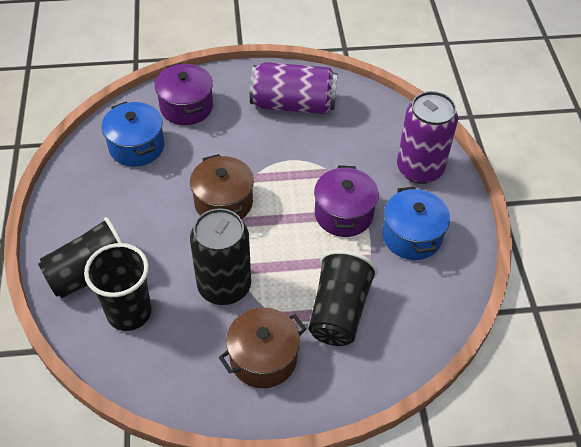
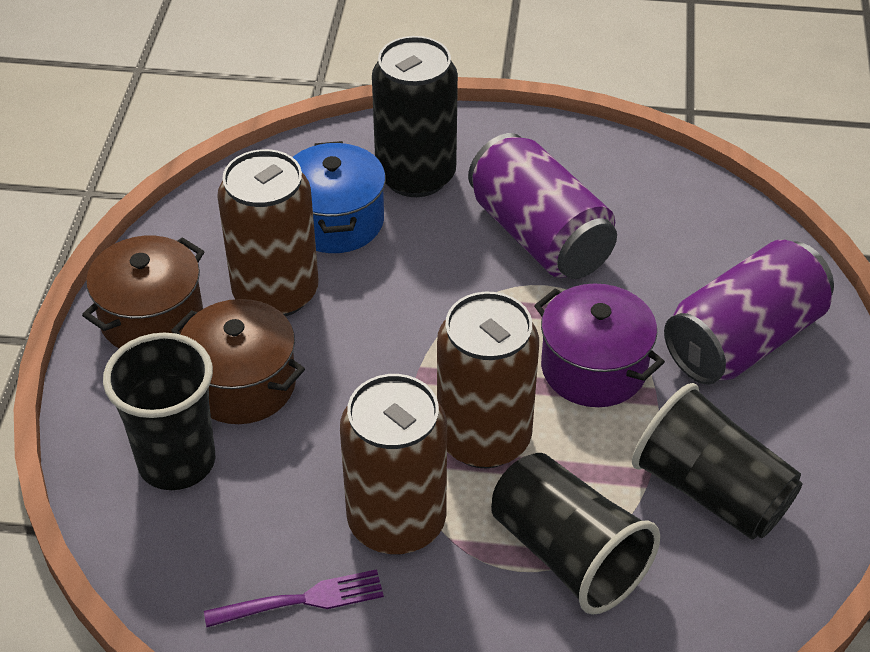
blue pot: [102,102,165,167] [382,186,450,260] = 2 -> [293,141,386,253] = 1
brown can: none = 0 -> [217,149,319,316] [340,374,447,555] [437,292,539,468] = 3
purple fork: none = 0 -> [204,569,384,627] = 1
purple pot: [155,63,213,125] [314,165,379,237] = 2 -> [534,284,665,407] = 1

